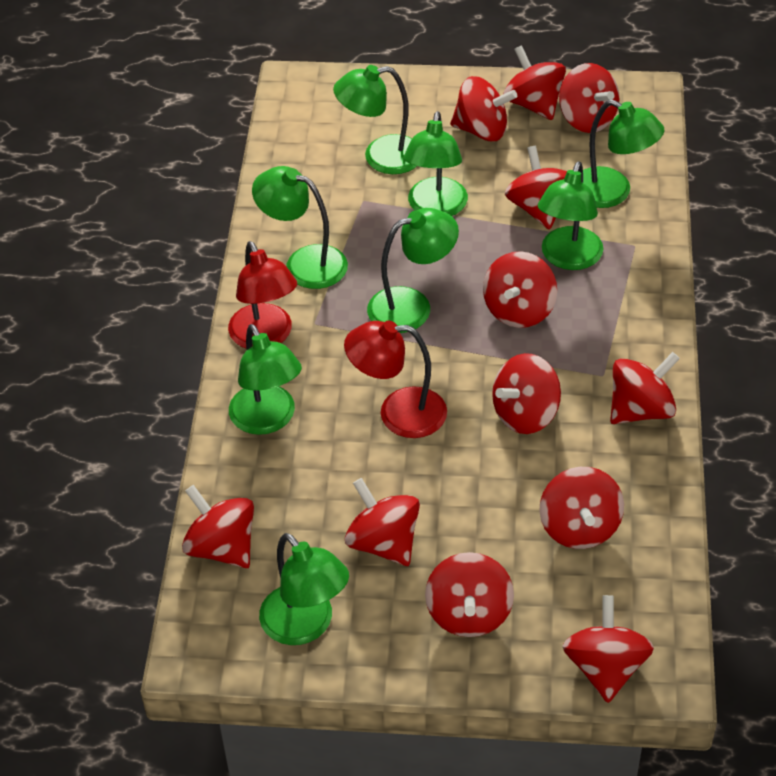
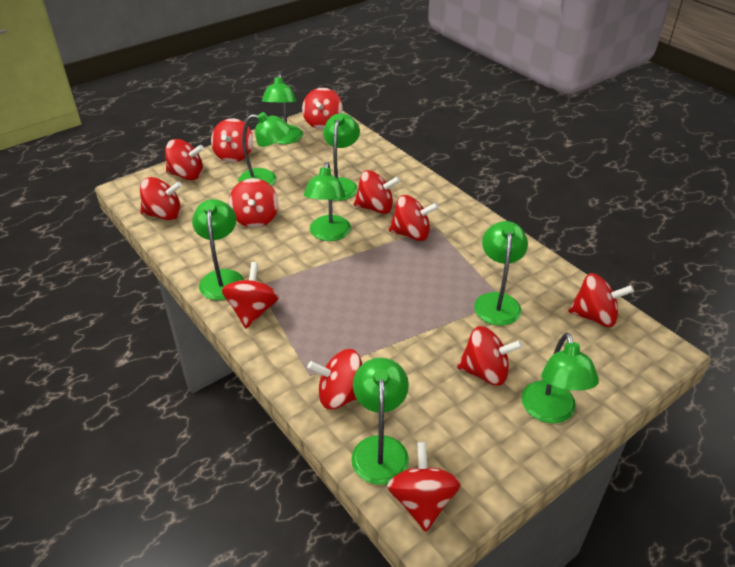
red lamp: [228,241,297,348] [344,321,447,438] = 2 -> none = 0

